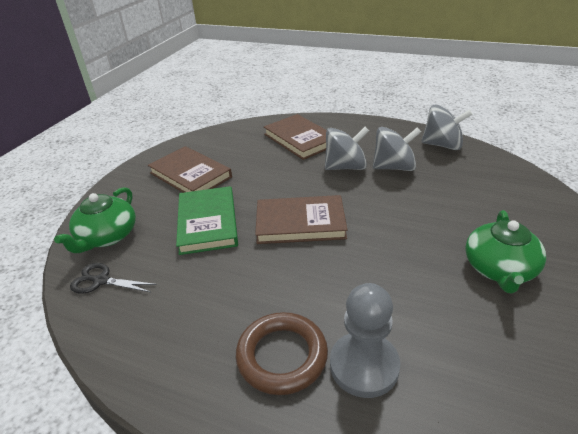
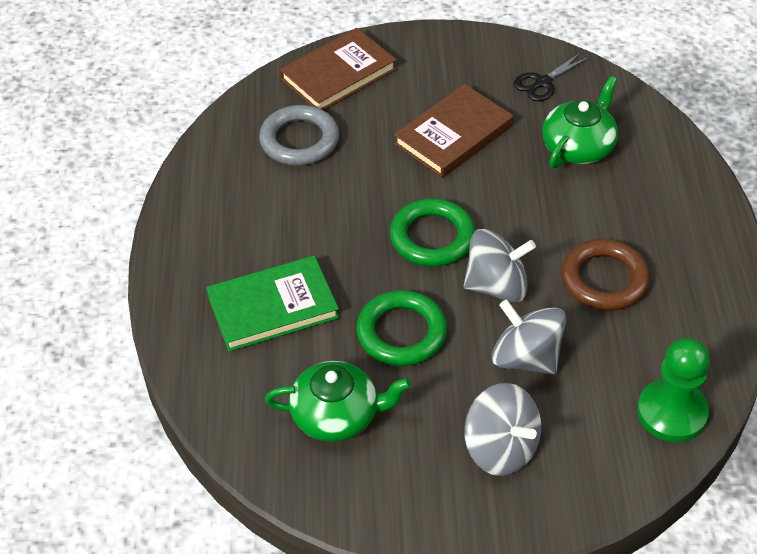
brown book: [148,146,232,193] [255,195,347,244] [264,114,327,160] = 3 -> [280,28,396,110] [394,84,513,177] = 2
green pawn: none = 0 -> [637,338,710,442] = 1
green ring: none = 0 -> [356,290,447,366] [390,199,475,267] = 2
grey pawn: [330,283,400,398] = 1 -> none = 0
grey ring: none = 0 -> [259,105,339,166] = 1

